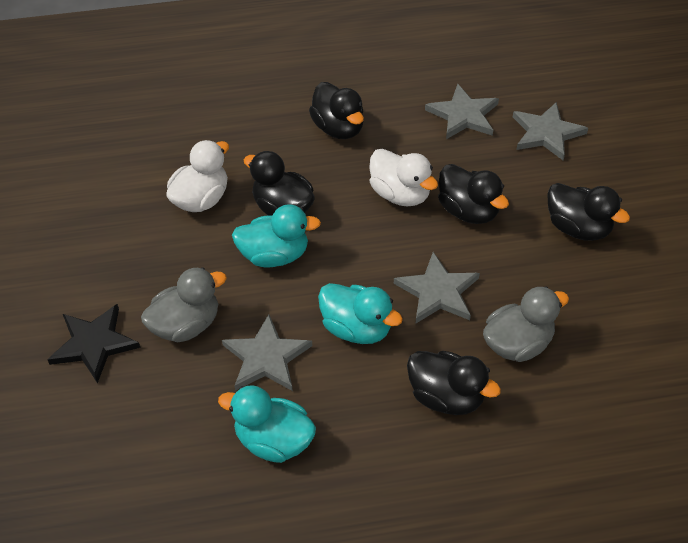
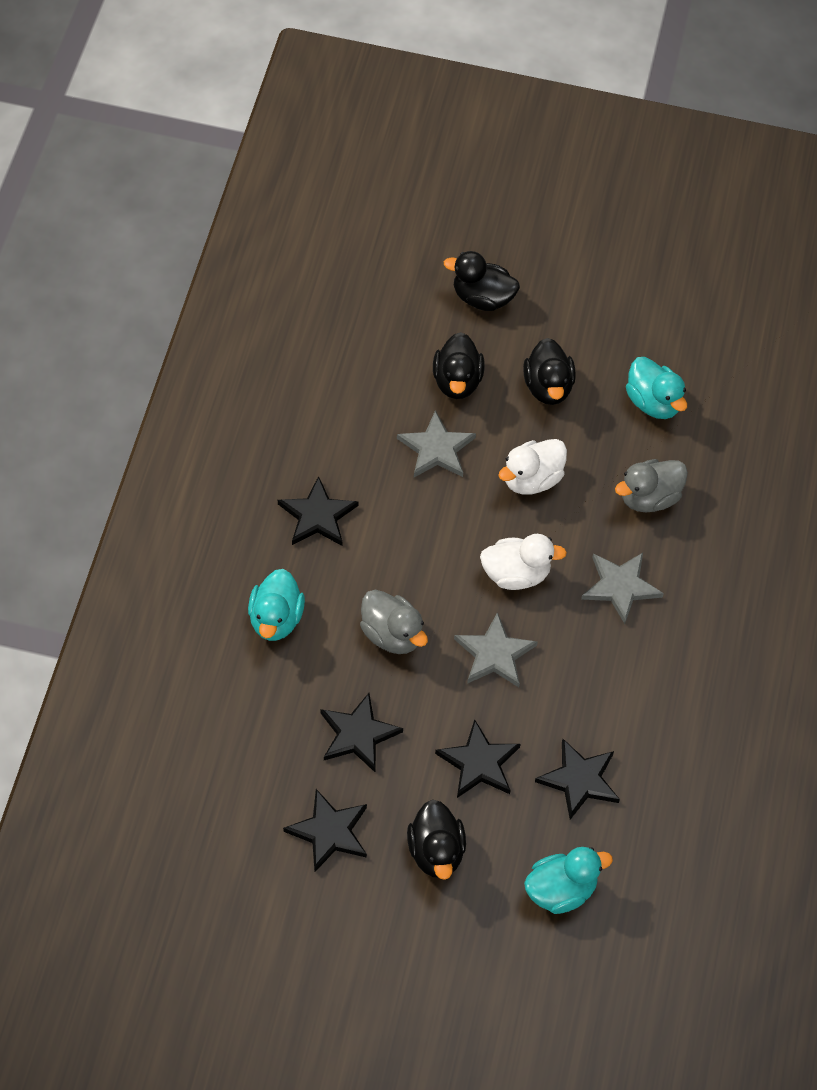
black duck: [244,151,315,216] [309,82,364,139] [407,351,501,415] [438,164,509,224] [547,183,630,241] = 5 -> [407,800,466,880] [433,332,485,399] [444,251,520,311] [523,338,576,405] = 4
black star: [47,304,141,383] = 1 -> [278,476,359,546] [283,789,367,872] [320,693,403,772] [435,719,520,798] [535,739,620,820] = 5
grey star: [222,315,312,391] [394,252,480,323] [425,84,499,139] [513,102,588,161] = 4 -> [397,410,476,477] [454,612,538,687] [581,553,664,624] = 3

